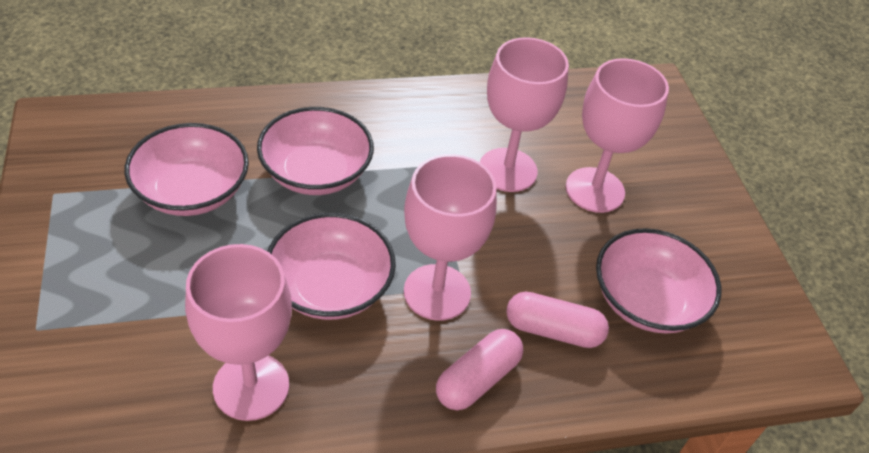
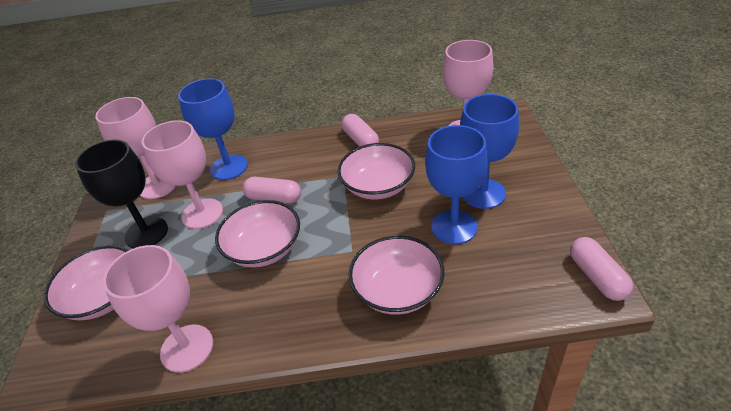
black goblet: none = 0 -> [75,139,168,249] = 1
blue goblet: none = 0 -> [178,79,248,180] [425,125,488,244] [460,94,519,209] = 3
pink capsule: [436,329,523,410] [506,292,609,348] = 2 -> [243,177,301,204] [342,114,379,147] [570,237,633,301] = 3

